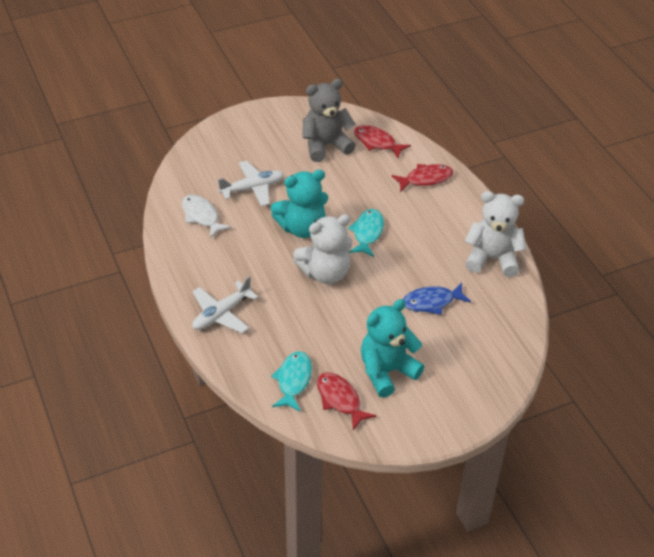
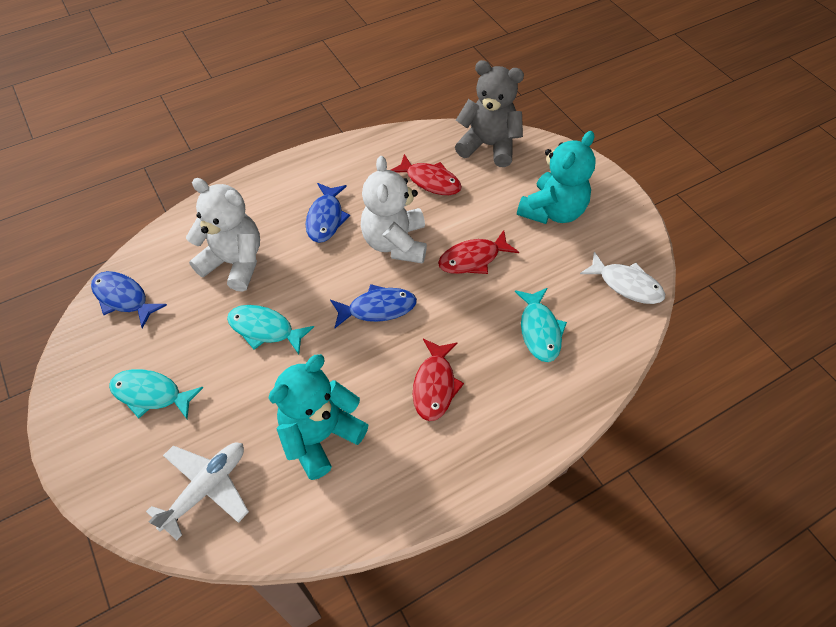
blue fish: [403,283,471,315] = 1 -> [91,271,167,328] [305,183,350,243] [330,284,417,328] = 3
turquoise fish: [271,351,312,412] [348,209,384,257] = 2 -> [109,369,203,419] [227,305,314,354] [515,288,567,362] = 3
white plane: [192,276,258,333] [217,161,284,206] = 2 -> [146,443,249,540] = 1

